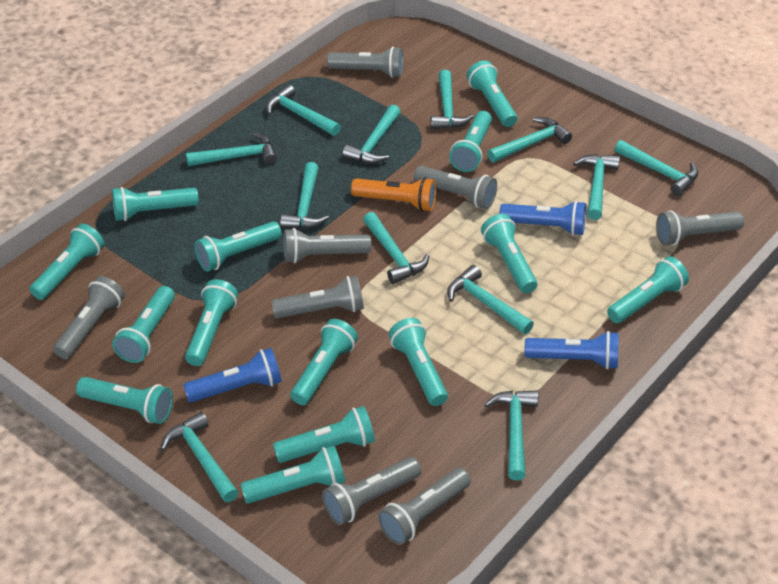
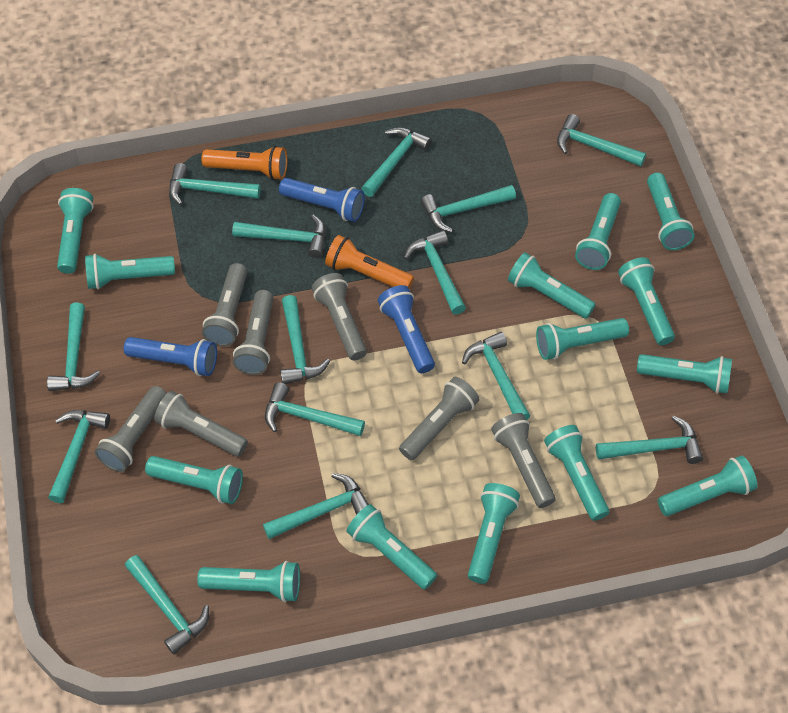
grey flashlight: [53,276,125,359] [271,276,364,318] [284,228,371,264] [322,457,421,525] [327,46,404,78] [378,468,471,545] [414,166,497,209] [656,210,744,246] = 8 -> [95,386,167,472] [154,391,248,457] [202,263,247,346] [233,290,273,375] [312,273,367,360] [399,377,479,460] [491,413,556,508] = 7
orange flashlight: [351,177,436,212] = 1 -> [201,146,287,180] [325,235,414,289] = 2
turquoise hammer: [161,412,239,502] [186,132,277,166] [266,84,341,136] [280,162,329,229] [342,105,401,164] [363,212,429,284] [431,70,474,129] [447,265,534,334] [484,390,538,480] [487,117,572,163] [573,154,620,220] [614,140,698,196] = 12 -> [47,302,100,391] [48,410,110,503] [125,555,209,655] [169,163,261,205] [232,214,326,258] [263,473,369,539] [265,382,365,436] [280,295,330,384] [361,127,432,197] [404,230,466,315] [421,185,516,233] [462,332,530,420] [557,114,646,167] [596,416,703,464] = 14

